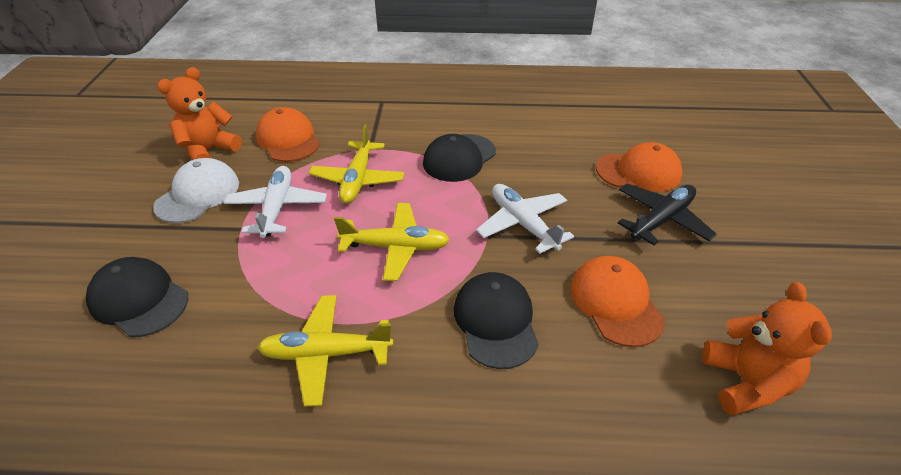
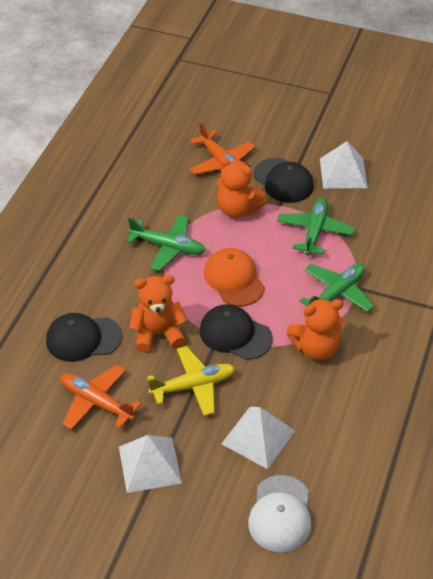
black plane: [618,184,717,245] = 1 -> none = 0
green plane: none = 0 -> [126,214,205,271] [277,197,355,255] [300,263,374,312] = 3
orange cap: [256,107,320,162] [570,256,665,347] [596,142,683,192] = 3 -> [204,248,265,306] = 1
orange plane: none = 0 -> [61,365,141,430] [189,122,255,175] = 2
orange teddy bear: [157,67,242,160] [702,282,832,416] = 2 -> [129,275,187,353] [217,157,266,218] [287,299,344,360] = 3
white plane: [223,166,327,238] [476,184,574,254] = 2 -> none = 0
white pyramid: none = 0 -> [119,435,182,493] [221,407,295,469] [320,141,368,189] = 3
yellow plane: [257,295,393,407] [308,124,404,204] [334,203,450,281] = 3 -> [147,346,235,416] = 1

